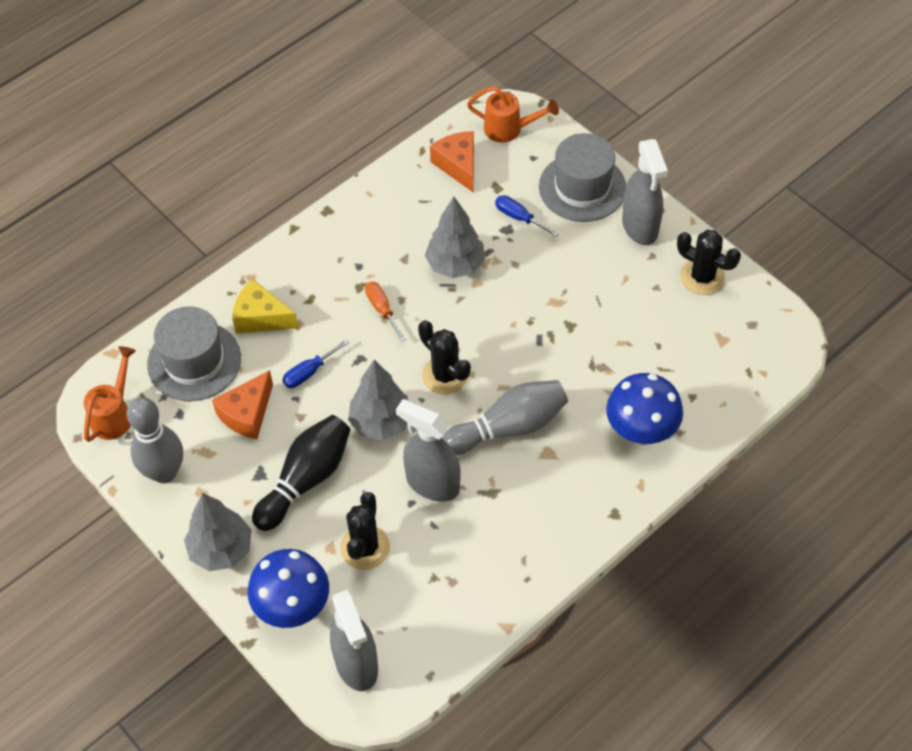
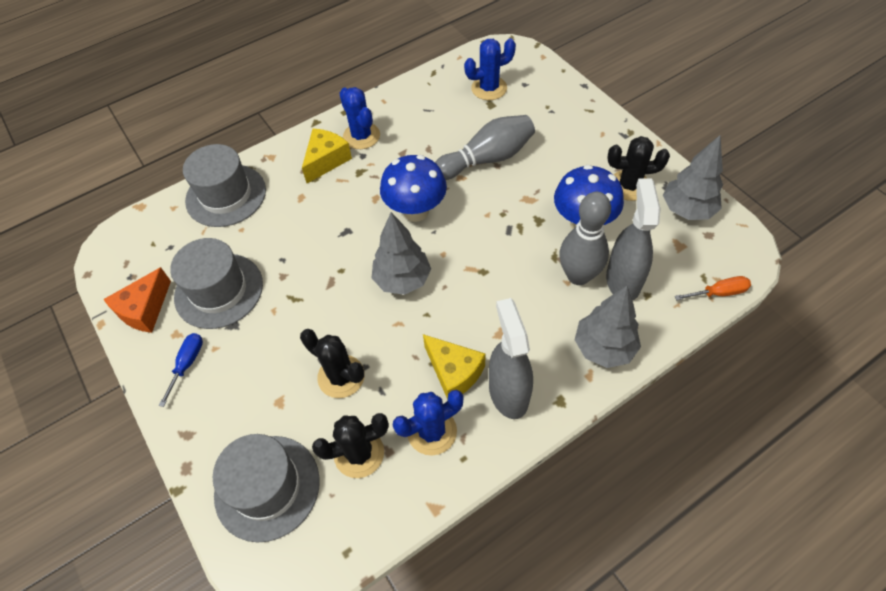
black bowling pin: [252,415,351,531] = 1 -> none = 0
blue cactus: none = 0 -> [339,87,380,149] [393,390,464,456] [464,38,516,100] = 3
blue screwdriver: [282,339,349,388] [495,195,559,237] = 2 -> [159,333,203,407] = 1
grey hat: [147,306,241,401] [539,133,626,222] = 2 -> [170,238,263,329] [183,144,266,227] [213,434,320,543] = 3
grey spray bottle: [330,590,378,691] [396,399,461,502] [622,139,668,245] = 3 -> [489,298,533,419] [606,179,660,301] = 2
orange cheese: [212,370,273,439] [430,131,474,193] = 2 -> [103,267,171,333] = 1
orange watering can: [84,346,136,442] [467,86,559,142] = 2 -> none = 0
yellow cheese: [232,279,298,333] = 1 -> [302,128,352,183] [423,334,486,400] = 2

